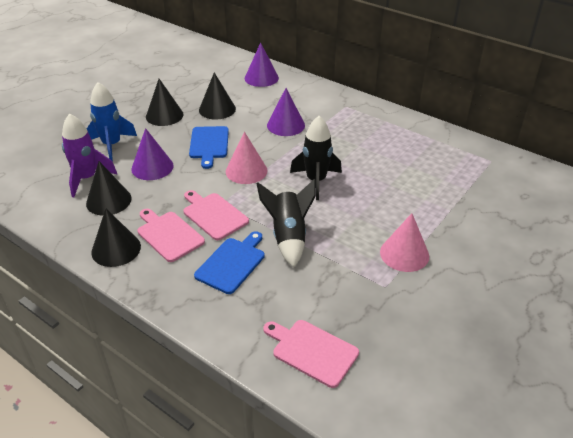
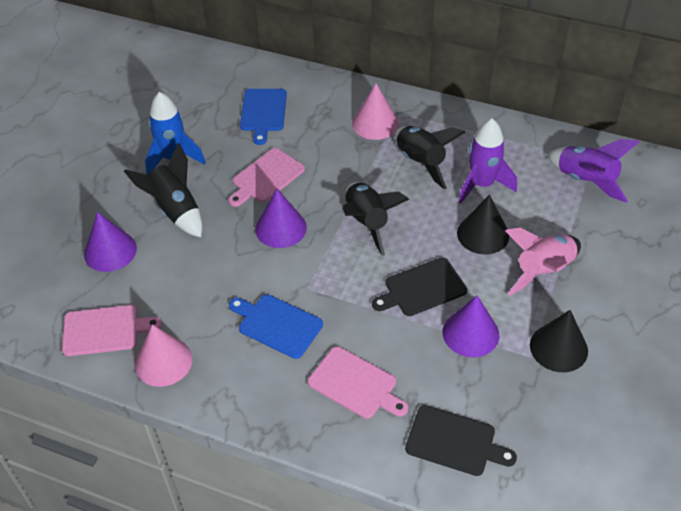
black cone: [86,161,132,216] [91,208,141,267] [146,79,183,126] [199,72,236,120] = 4 -> [457,194,509,254] [530,310,588,372] = 2
black cutting board: none = 0 -> [372,257,467,316] [405,405,517,476] = 2
black rocket: [256,179,316,268] [290,116,342,200] = 2 -> [124,143,202,237] [342,182,409,256] [395,126,466,189] = 3
pink rocket: none = 0 -> [505,228,581,296] = 1
purple rocket: [62,113,117,197] = 1 -> [459,118,517,204] [547,139,639,202] = 2

